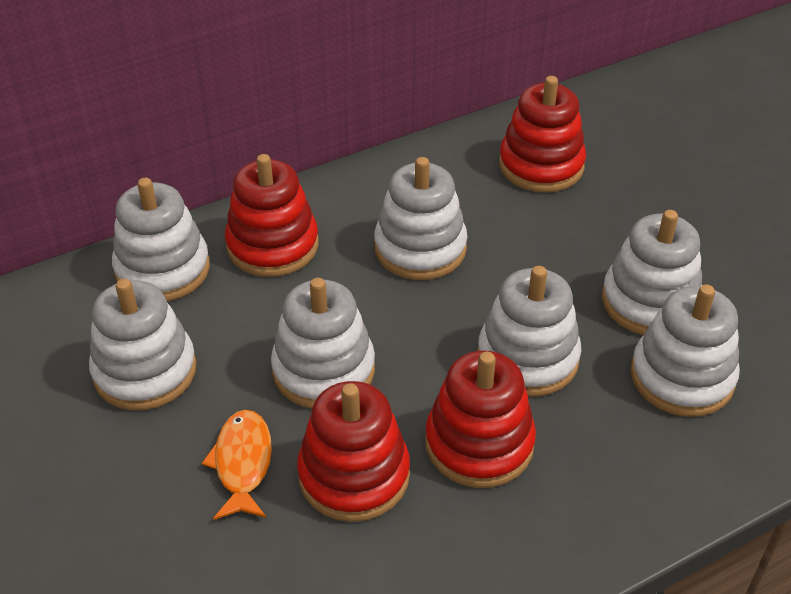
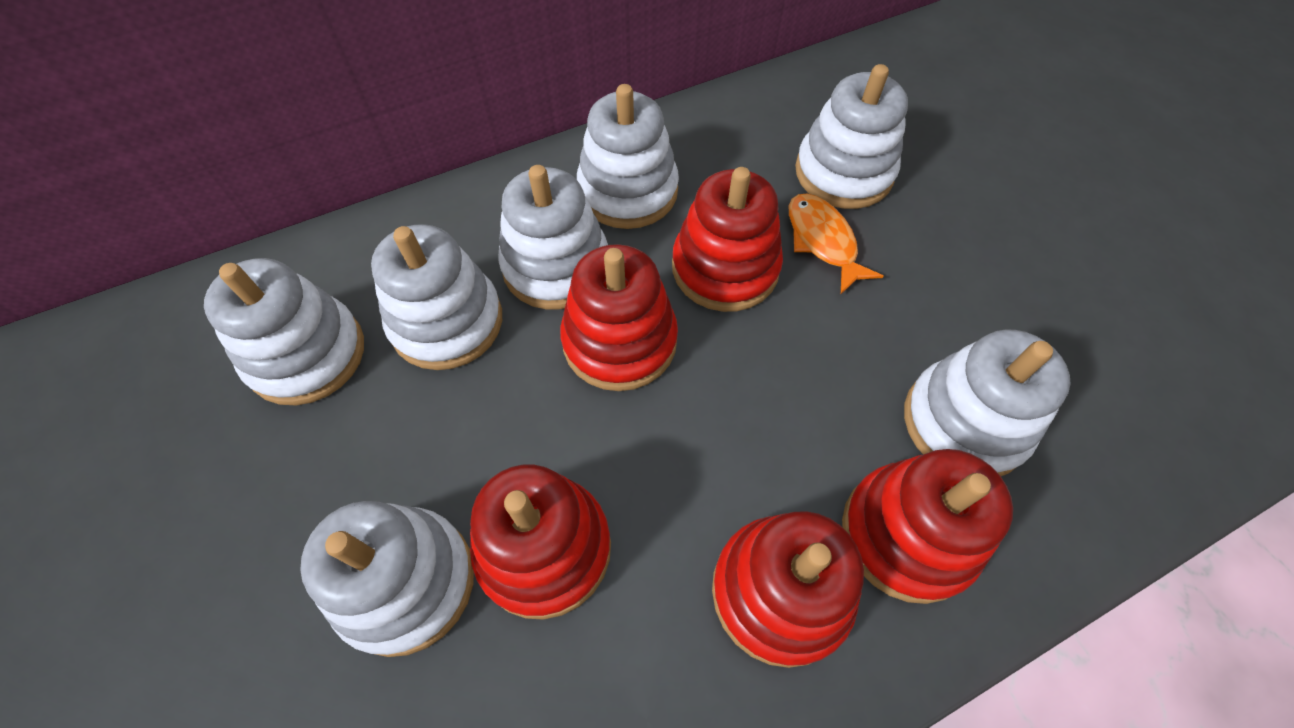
red stacking toy: [225,154,319,277] [297,381,410,522] [425,351,536,488] [499,76,586,193] = 4 -> [470,465,611,620] [560,244,678,391] [672,167,783,312] [712,511,864,668] [842,449,1013,604] = 5

